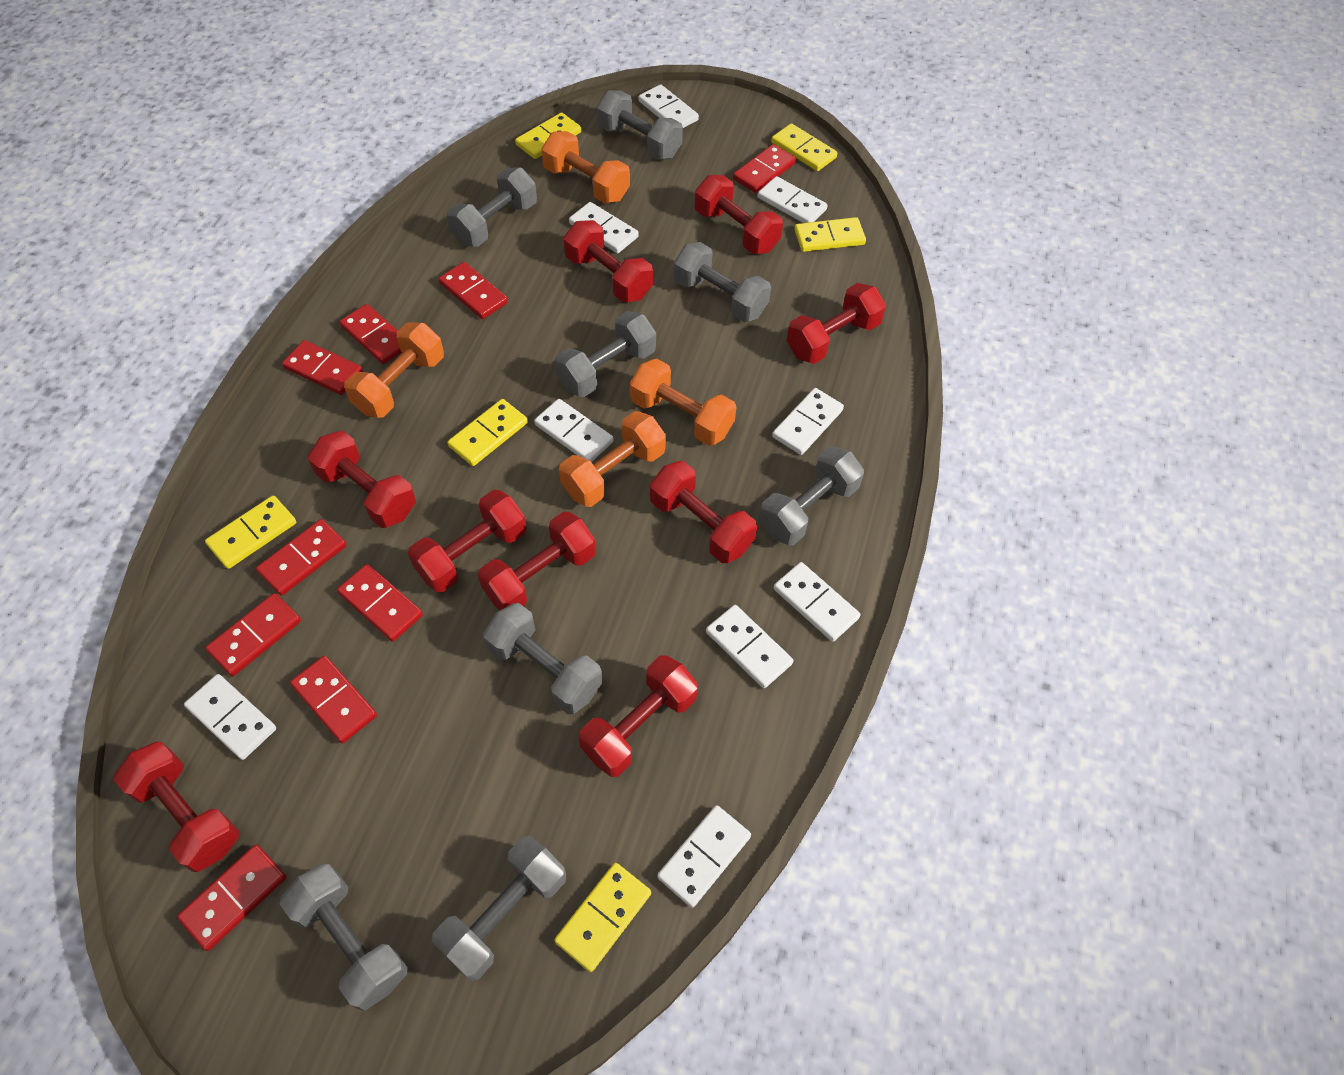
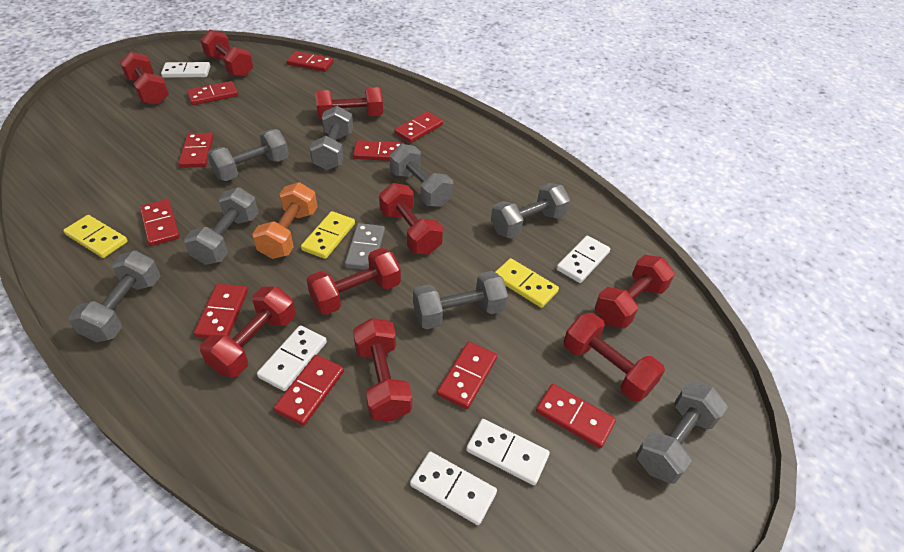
grey domino: none = 0 -> [345,223,385,270] = 1
orange dumbbell: [344,322,444,418] [541,131,630,203] [559,411,666,507] [630,359,736,446] = 4 -> [252,182,317,259] = 1
red domino: [177,845,286,951] [205,593,301,676] [256,519,347,596] [282,340,363,395] [290,656,377,743] [337,564,423,642] [339,304,402,364] [439,262,508,319] [733,144,796,193] = 9 -> [140,199,180,246] [178,133,214,168] [187,81,238,105] [194,283,248,338] [274,355,344,426] [287,51,334,72] [353,140,405,161] [395,111,443,143] [437,342,497,409] [536,384,616,449] = 10
white domino: [184,674,276,760] [534,399,614,462] [569,202,639,253] [639,85,699,128] [657,805,751,908] [706,605,793,688] [758,176,828,223] [772,388,844,455] [774,562,860,642] = 9 -> [161,62,210,78] [257,325,327,391] [410,452,497,525] [466,419,550,485] [556,236,610,283] = 5
yellow domino: [205,495,296,569] [448,399,528,466] [515,113,581,159] [554,863,651,972] [771,123,837,171] [794,217,866,252] = 6 -> [63,215,128,258] [301,211,355,259] [496,258,559,308] = 3

